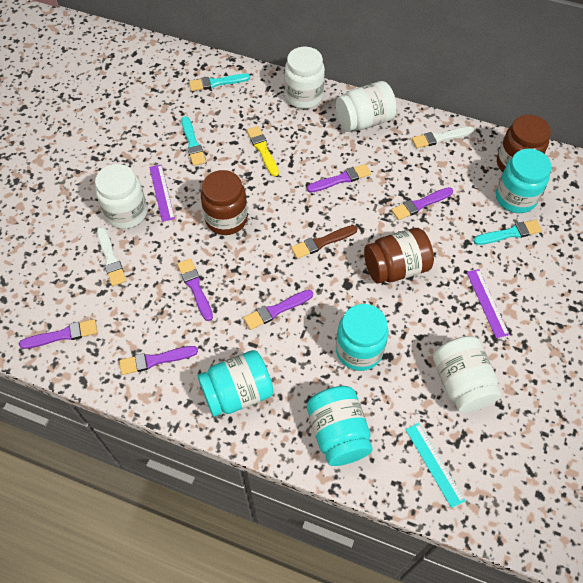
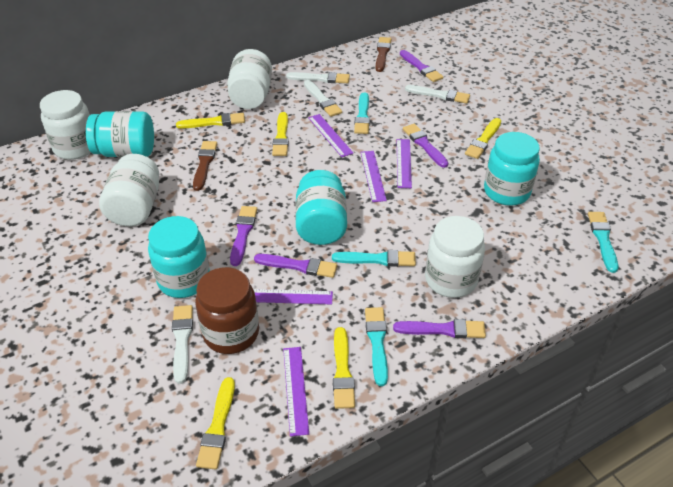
brown brush: [291,225,358,259] = 1 -> [193,141,217,191] [376,37,391,72] = 2
brown jar: [201,170,248,235] [364,228,434,283] [497,115,551,172] = 3 -> [195,267,259,354] = 1
purple brush: [19,319,97,349] [119,346,198,375] [177,258,213,321] [244,290,313,330] [307,164,371,193] [391,187,453,220] = 6 -> [230,206,257,266] [254,254,337,278] [393,319,486,338] [400,50,443,82] [403,124,448,168] = 5
purple ruler: [149,164,175,222] [466,269,509,338] = 2 -> [253,289,333,305] [283,347,309,437] [308,114,353,157] [360,151,387,202] [397,139,412,188] = 5
turquoise brush: [181,116,206,166] [189,74,250,91] [473,220,542,245] = 3 -> [332,250,416,267] [354,93,370,134] [365,307,388,386] [588,212,618,273] = 4
turquoise ruler: [405,423,465,508] = 1 -> none = 0
white brush: [97,227,126,286] [412,127,474,148] = 2 -> [172,305,193,384] [286,72,350,83] [304,80,342,117] [405,85,470,104] = 4
yellow brush: [247,126,279,176] = 1 -> [176,113,245,129] [196,377,235,470] [272,112,289,156] [333,327,355,409] [465,118,501,159] = 5

